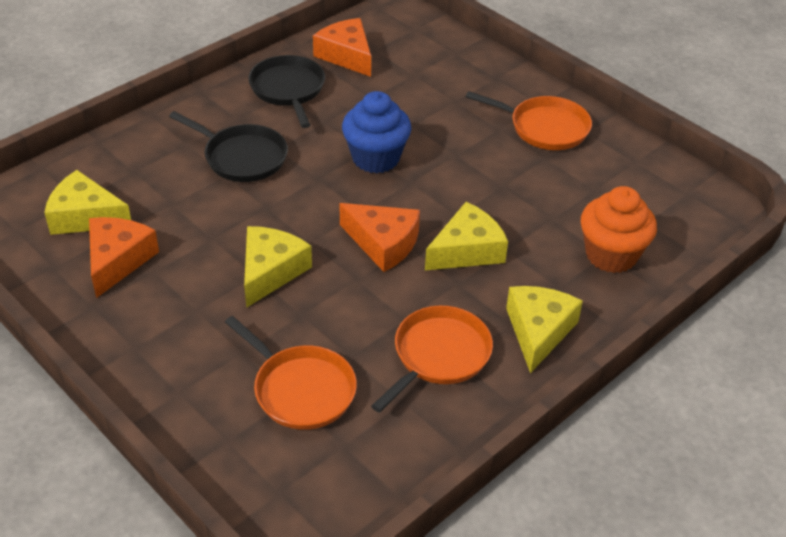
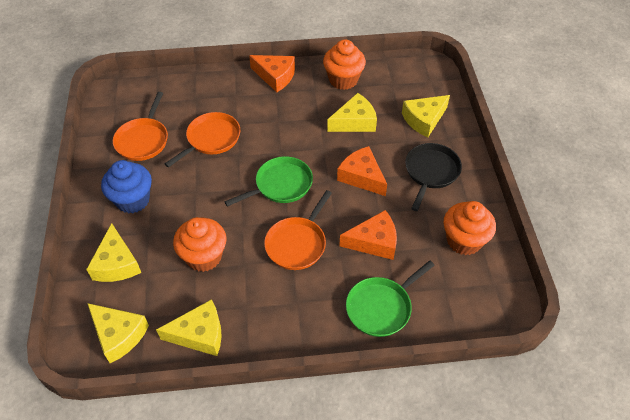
black pan: [169,111,288,182] [248,55,325,128] = 2 -> [405,143,462,211] = 1
green pan: none = 0 -> [225,156,313,207] [346,261,435,337] = 2
orange cupcake: [581,186,657,273] = 1 -> [173,217,226,272] [323,40,366,90] [444,201,496,255] = 3
yellow cheese: [44,170,131,235] [244,226,312,308] [425,202,508,270] [506,286,583,373] = 4 -> [86,223,141,282] [87,303,149,363] [156,299,222,356] [327,93,377,132] [402,95,450,137] = 5

